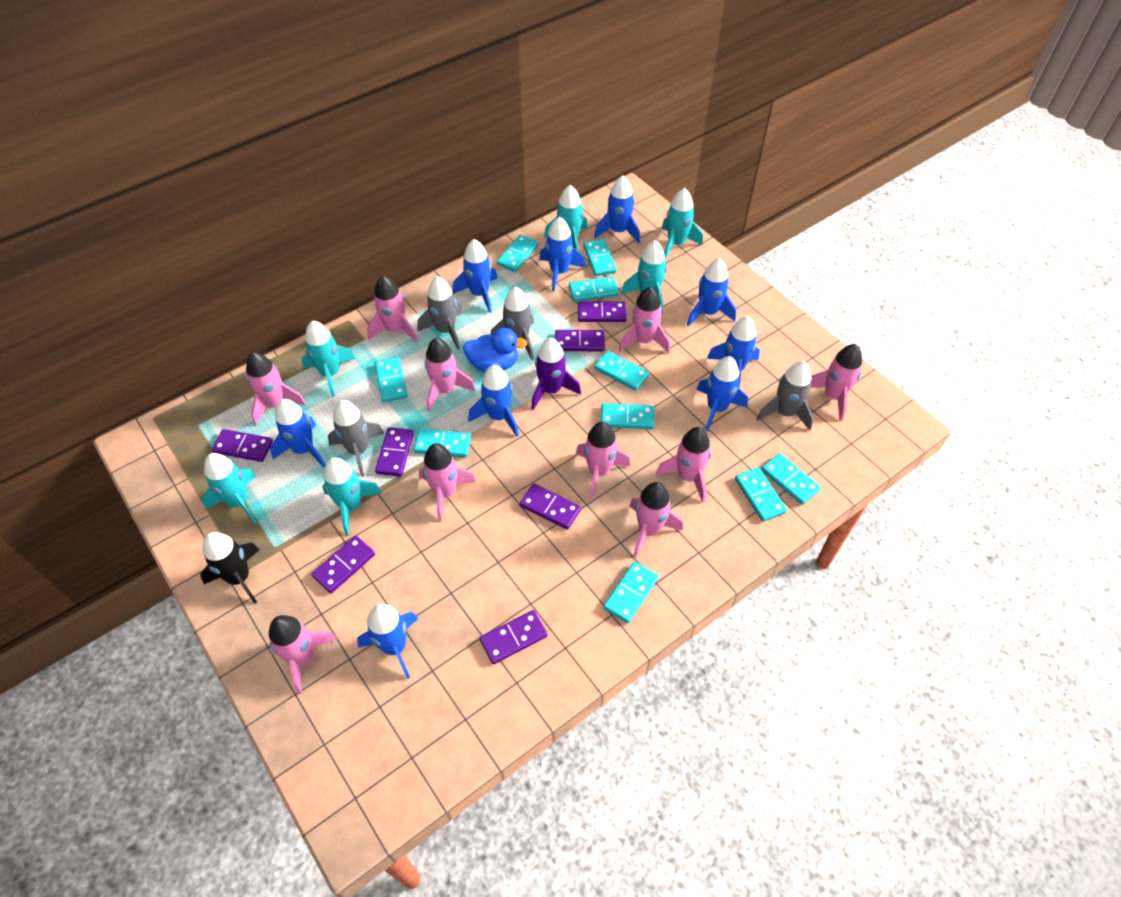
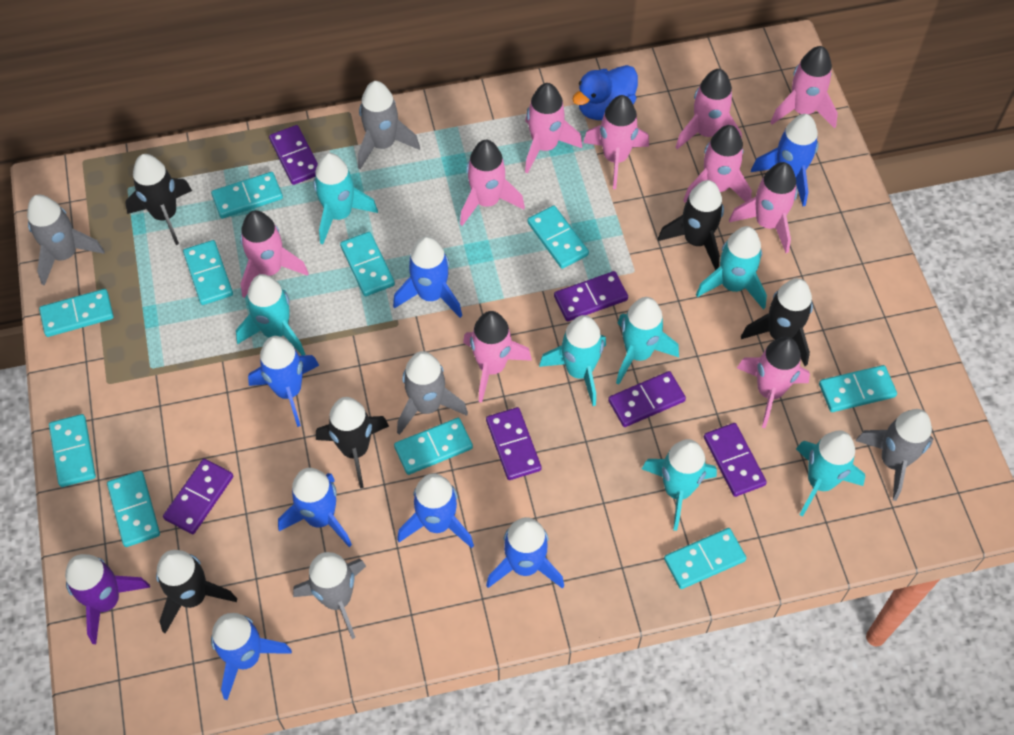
black rocket: [200,532,260,604] = 1 -> [125,154,192,245] [156,550,237,634] [316,397,389,488] [658,180,724,270] [741,278,813,366] = 5
blue rocket: [270,399,326,467] [357,604,418,679] [453,239,497,313] [468,365,519,436] [539,217,586,291] [594,175,640,243] [687,258,736,326] [696,356,748,431] [707,316,760,387] = 9 -> [211,613,292,700] [248,336,319,427] [278,468,352,547] [393,236,462,318] [397,473,474,548] [486,517,564,589] [751,114,819,206] = 7
grey rocket: [328,400,385,477] [418,276,463,350] [491,287,534,360] [757,361,814,430] = 4 -> [27,194,105,286] [293,552,366,639] [358,81,420,169] [397,351,468,435] [855,409,933,501] = 5
purple domino: [212,429,273,462] [312,536,375,593] [375,427,414,477] [480,610,548,664] [520,484,581,530] [555,330,605,352] [578,302,627,322] = 7 -> [163,459,233,534] [269,125,318,185] [486,407,541,480] [554,271,628,321] [608,371,686,427] [704,423,767,497] = 6
turquoise rocket: [202,453,257,524] [302,321,356,397] [322,457,382,535] [544,185,588,252] [621,240,667,314] [662,188,703,259] = 6 -> [236,274,305,356] [313,153,378,244] [539,315,606,406] [616,297,679,384] [642,439,717,531] [696,226,767,310] [796,431,865,517] = 7

